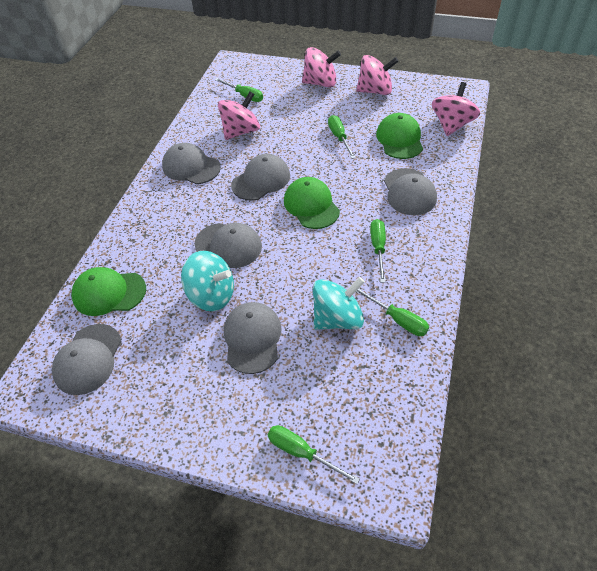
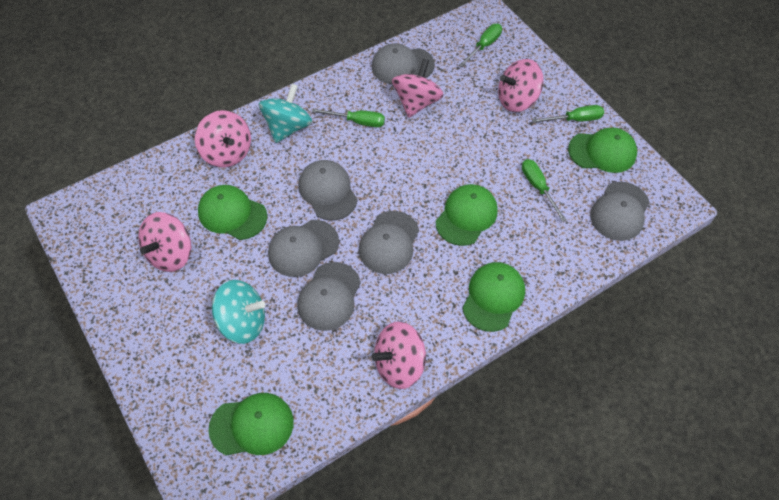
green cap: [71,267,146,316] [284,177,340,229] [376,113,423,159] = 3 -> [198,185,267,240] [208,393,294,456] [436,184,498,246] [462,262,525,332] [568,128,637,173] = 5
green screwdriver: [215,78,263,102] [268,425,360,484] [328,115,356,159] [356,289,429,336] [370,219,386,283] = 5 -> [312,109,385,127] [459,24,502,67] [522,159,567,222] [532,105,604,123] = 4
pink spinning top: [218,92,260,140] [302,47,341,88] [356,55,399,95] [432,82,480,136] = 4 -> [138,212,191,272] [195,110,251,168] [371,321,426,389] [392,59,444,118] [498,59,544,112] = 5

